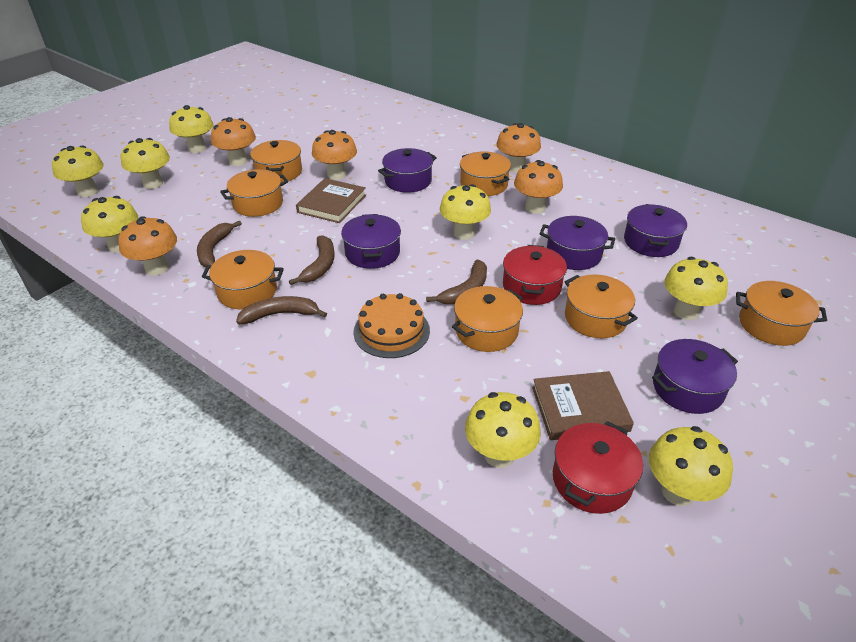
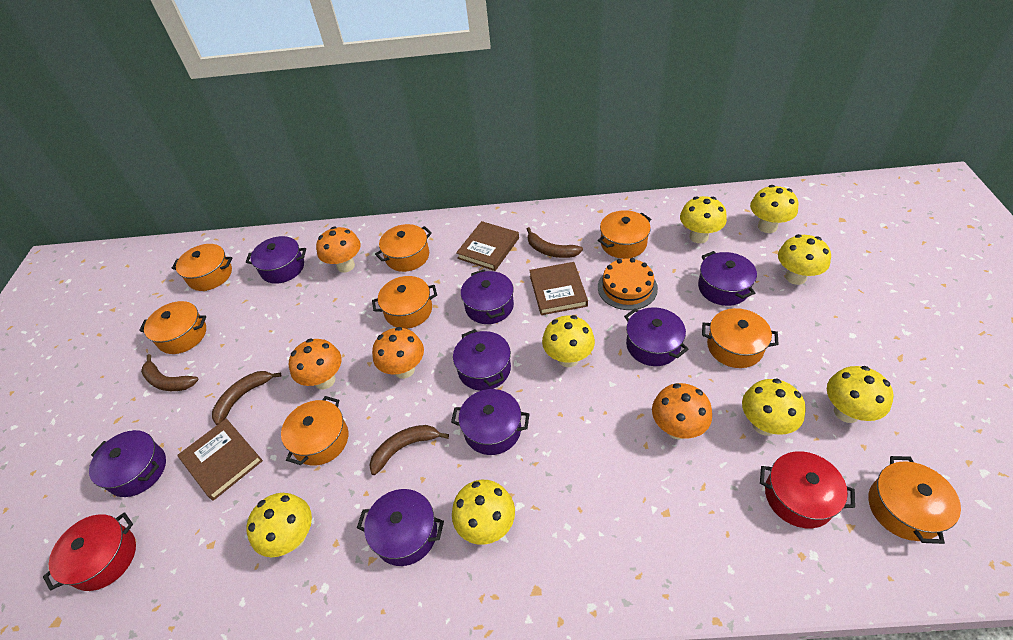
brown book: [296,178,366,223] [532,371,634,440] = 2 -> [178,419,263,501] [456,221,519,271] [529,262,588,315] = 3
orange mushroom: [118,216,177,276] [211,117,256,166] [312,130,357,180] [496,123,541,173] [514,160,563,214] = 5 -> [289,339,342,389] [316,227,361,273] [372,327,424,379] [652,383,712,440] = 4
orange pot: [202,250,284,310] [220,169,288,217] [250,140,302,183] [452,286,523,352] [460,151,511,196] [565,274,638,338] [736,281,827,346] = 7 -> [139,301,206,354] [172,244,232,291] [281,396,348,466] [372,276,437,329] [375,224,432,272] [598,210,651,259] [702,308,779,368] [868,456,961,544] = 8
purple pot: [341,214,401,269] [378,148,437,193] [540,216,615,270] [624,204,687,257] [652,339,738,414] = 5 -> [89,430,166,497] [246,236,306,284] [357,489,444,566] [451,389,529,455] [453,329,511,391] [461,270,514,324] [624,307,689,366] [698,251,757,306] = 8

